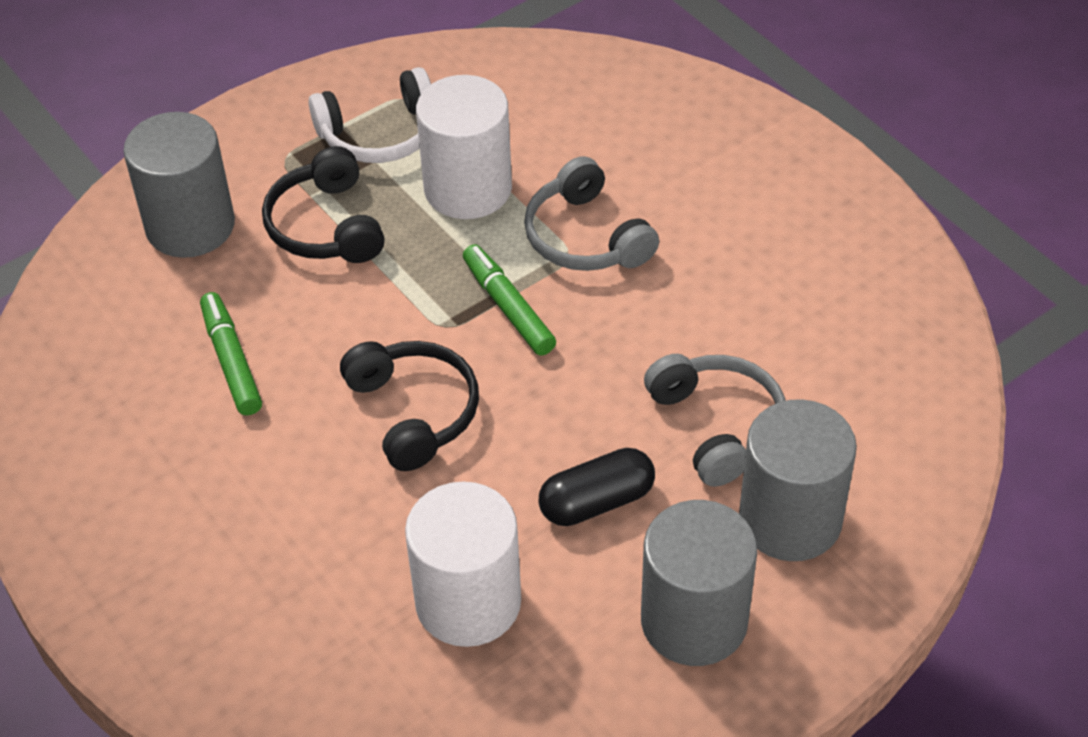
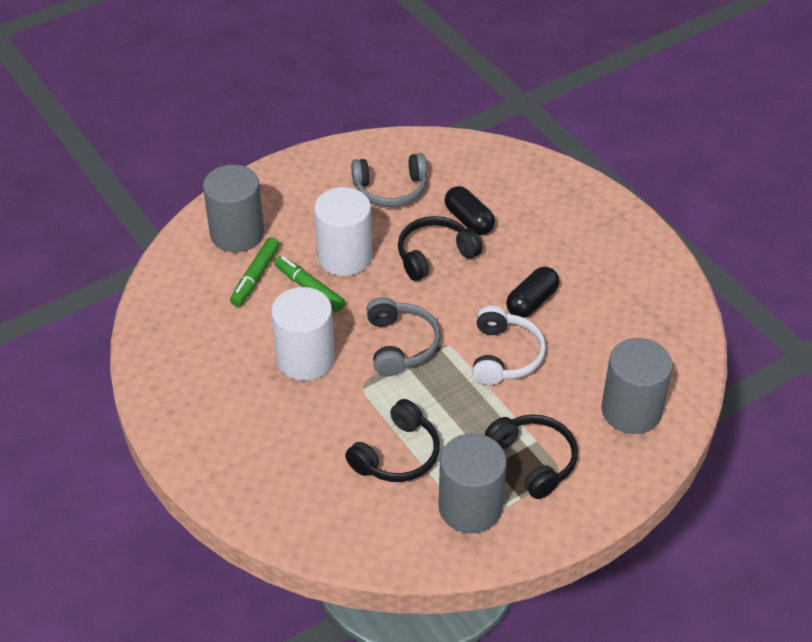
black capsule: [539,448,655,526] = 1 -> [445,186,495,235] [506,267,559,318] = 2
black headphones: [262,146,385,263] [340,341,479,471] = 2 -> [345,399,440,482] [398,216,482,281] [485,414,578,499] = 3

